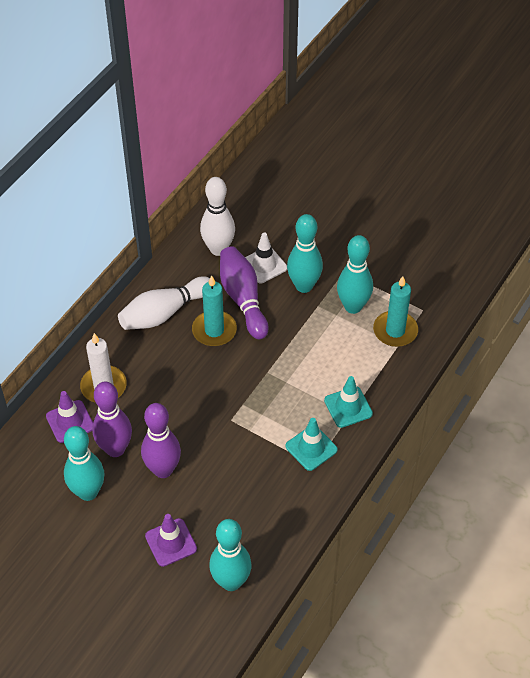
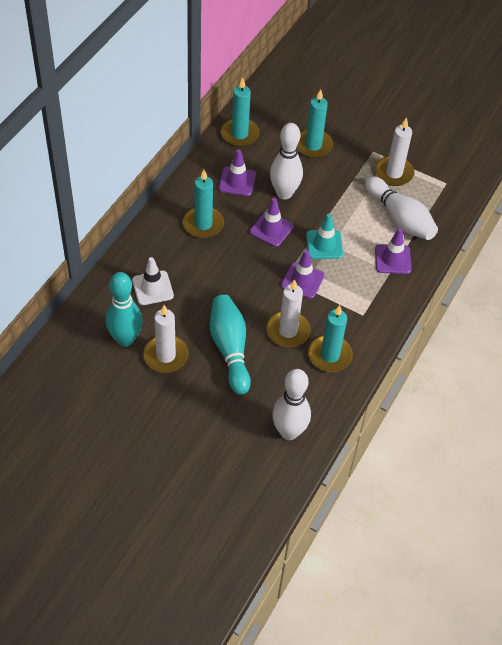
purple bowling pin: [92,381,132,457] [141,403,181,478] [220,246,268,339] = 3 -> none = 0
purple traffic cone: [46,391,93,443] [145,514,197,567] = 2 -> [219,149,256,196] [250,198,294,247] [281,250,324,299] [375,228,412,274] = 4
turquoise bowling pin: [64,426,104,501] [209,519,252,591] [287,214,323,293] [337,235,373,314] = 4 -> [106,272,143,347] [210,295,251,395] = 2
turquoise candle: [192,275,237,346] [373,276,418,347] = 2 -> [183,170,224,238] [221,78,259,147] [297,89,333,158] [308,305,353,372] = 4
turquoise traffic cone: [286,418,338,471] [324,376,373,428] = 2 -> [306,214,343,259] = 1
white bowling pin: [118,276,210,330] [200,177,235,256] = 2 -> [270,123,303,200] [272,369,311,440] [365,176,438,240] = 3
white candle: [80,333,127,403] = 1 -> [143,305,189,373] [266,280,311,347] [375,117,415,186] = 3

